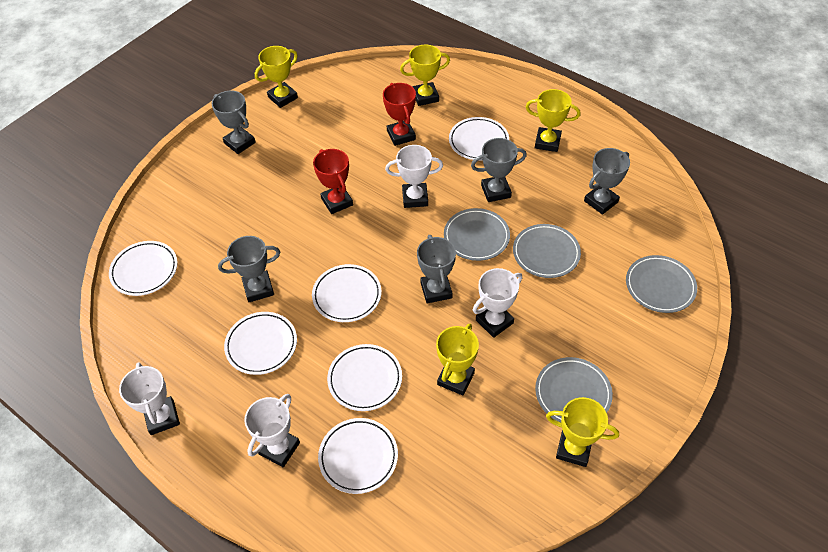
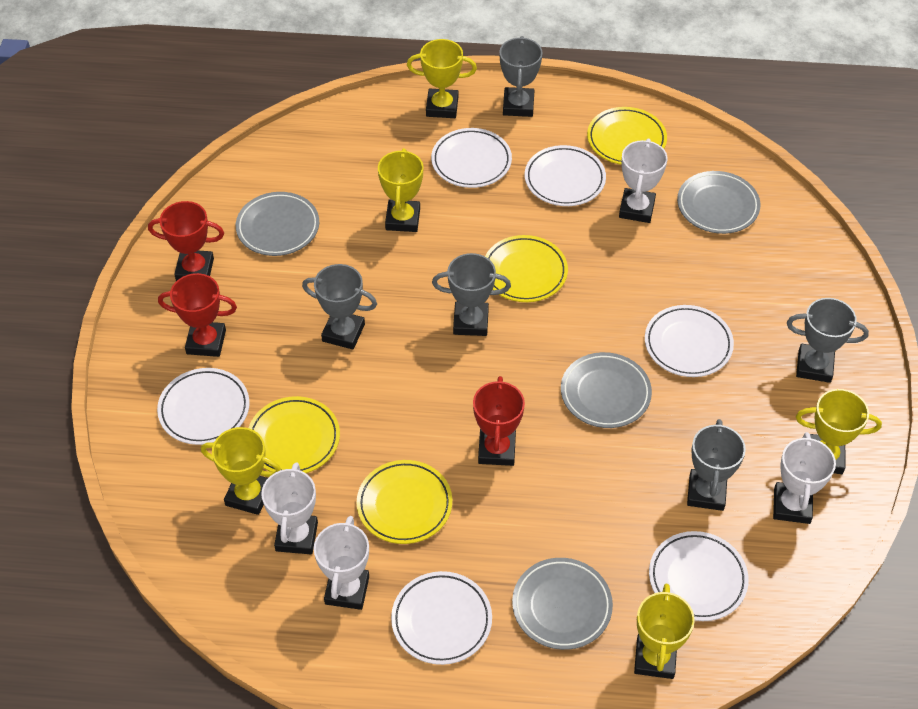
red trophy: [313,149,353,214] [383,83,416,146] = 2 -> [148,201,224,281] [158,273,237,357] [473,376,525,466] = 3
yellow plate: none = 0 -> [248,396,340,473] [357,460,452,544] [485,235,568,302] [587,107,667,165] = 4

